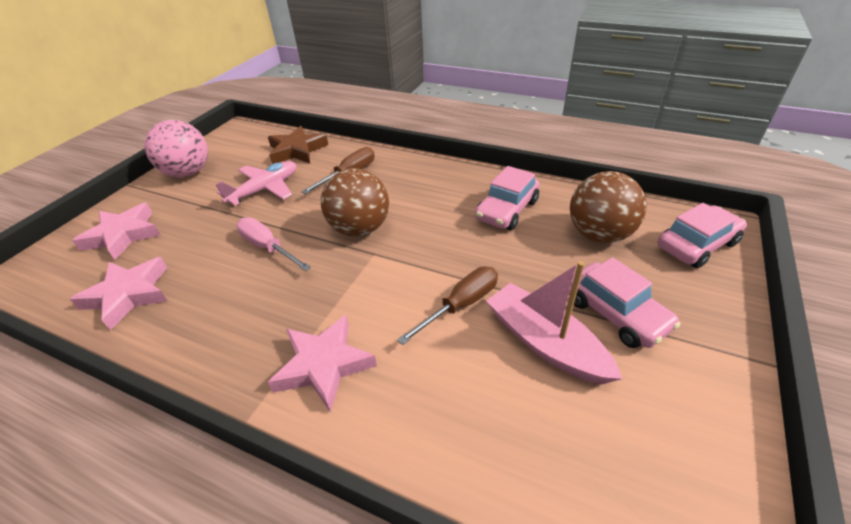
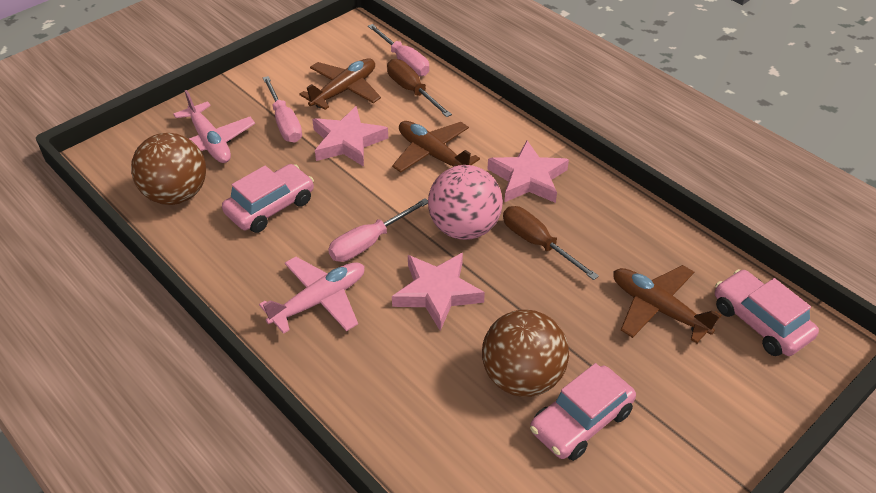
brown plane: none = 0 -> [299,58,381,110] [392,121,480,173] [613,265,721,343] = 3
brown star: [268,126,328,164] = 1 -> none = 0
pink boat: [486,261,622,385] = 1 -> none = 0
pink plane: [215,161,296,206] = 1 -> [173,90,255,163] [259,257,364,334] = 2
pink screwdriver: [236,217,311,271] = 1 -> [263,76,302,143] [328,198,428,262] [368,24,429,76] = 3

